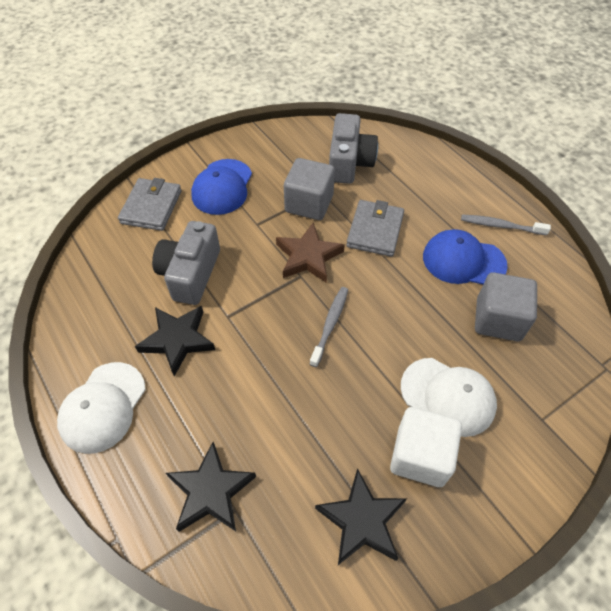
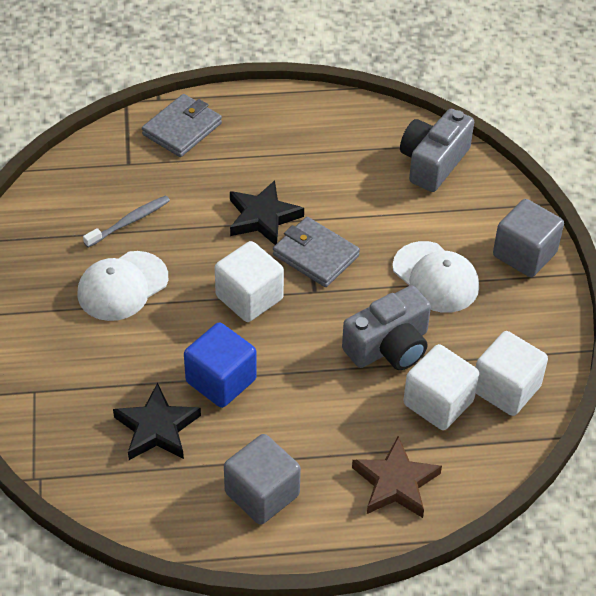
black star: [135,306,215,376] [166,442,256,532] [315,468,407,565] = 3 -> [113,383,201,460] [230,180,304,245] = 2
blue cap: [191,159,252,215] [423,229,508,284] = 2 -> none = 0
blue cube: none = 0 -> [184,323,257,408] = 1
grey toothbrush: [310,287,348,367] [461,215,551,235] = 2 -> [83,195,170,247] = 1
white cube: [390,407,462,487] = 1 -> [215,241,284,322] [403,344,479,430] [476,331,548,416] = 3

